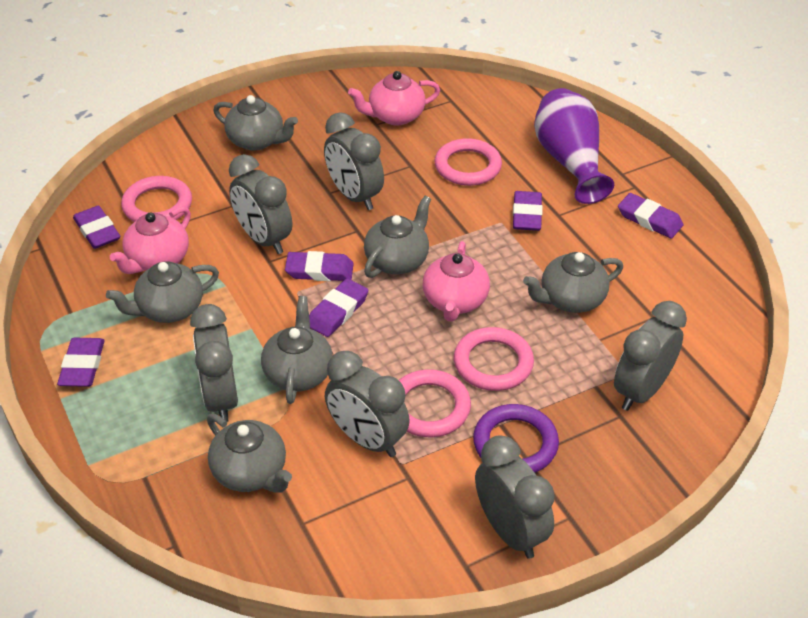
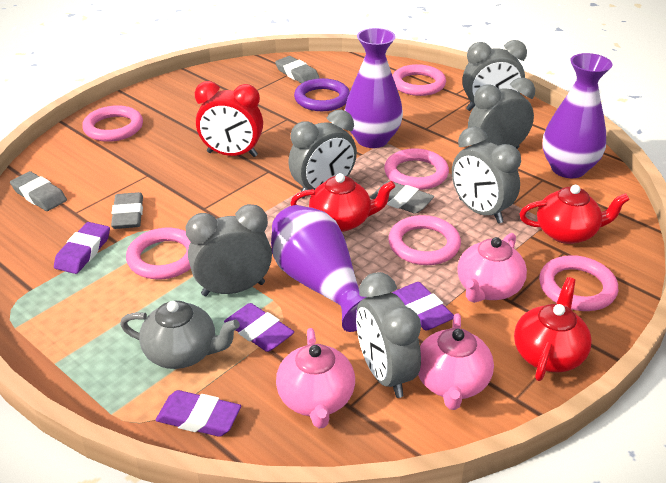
grey eraser: none = 0 -> [10,171,67,211] [111,192,143,229] [275,56,319,83] [370,181,434,214] = 4
grey teapot: [106,261,219,323] [207,414,292,492] [213,95,298,151] [261,296,333,404] [364,196,431,278] [523,252,623,313] = 6 -> [120,301,240,369] = 1
pink ring: [121,176,192,222] [399,369,471,437] [435,138,502,186] [454,327,534,391] = 4 -> [82,105,143,142] [126,228,191,279] [384,148,449,190] [388,215,461,265] [392,64,446,96] [539,255,618,311] = 6
purple eraser: [57,338,105,387] [73,206,121,249] [285,251,354,281] [309,278,368,337] [513,191,543,231] [618,193,684,238] = 6 -> [54,222,110,274] [156,390,241,437] [224,303,294,352] [392,282,454,330] = 4
purple vase: [534,88,614,204] = 1 -> [271,205,366,332] [345,28,403,148] [542,53,612,178] = 3
red clock: none = 0 -> [195,81,263,157] = 1
red teapot: none = 0 -> [290,173,395,232] [514,277,592,381] [520,185,630,244] = 3

